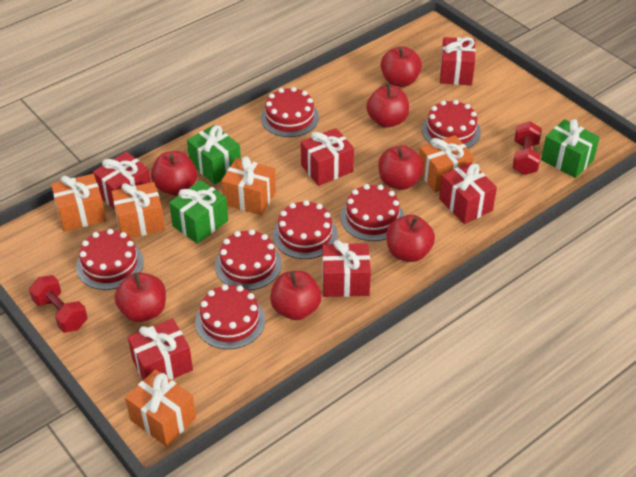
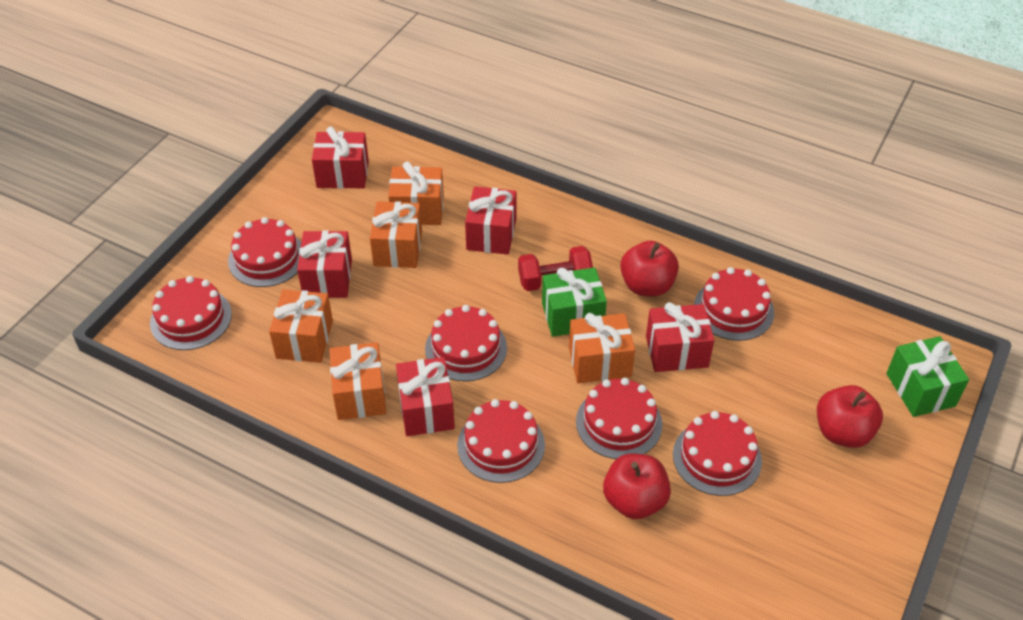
green gift: [169,180,228,244] [187,125,241,184] [541,119,600,178] = 3 -> [542,267,607,337] [886,336,969,417] = 2
red apple: [114,272,166,322] [151,151,197,195] [270,271,322,320] [366,84,409,128] [378,145,424,190] [381,46,422,87] [386,215,435,262] = 7 -> [603,453,671,519] [620,241,679,296] [817,385,883,448] = 3
red dumbbell: [29,275,88,333] [513,121,541,175] = 2 -> [518,246,593,291] = 1
red gift: [93,152,151,209] [128,318,193,380] [301,128,354,186] [322,240,371,297] [439,162,497,224] [440,37,476,85] = 6 -> [297,230,352,298] [312,126,369,189] [396,357,455,436] [465,186,517,255] [646,302,714,372] = 5

